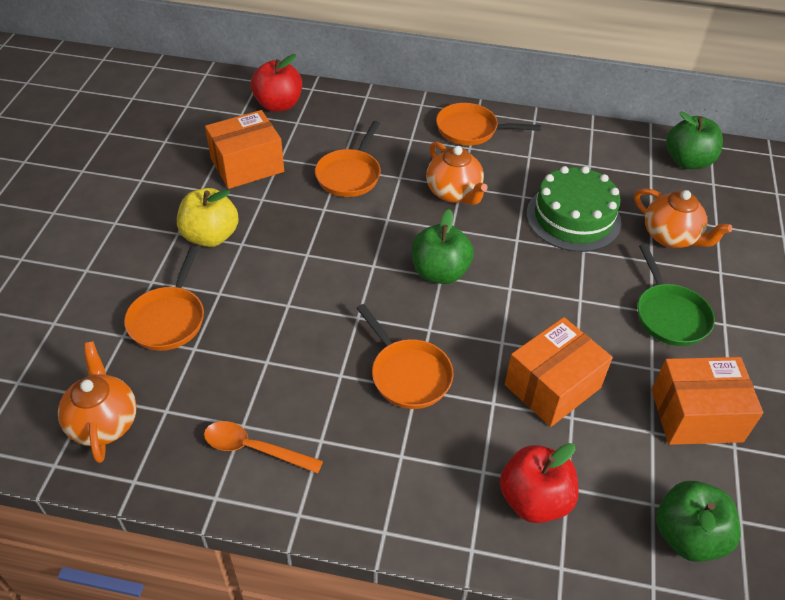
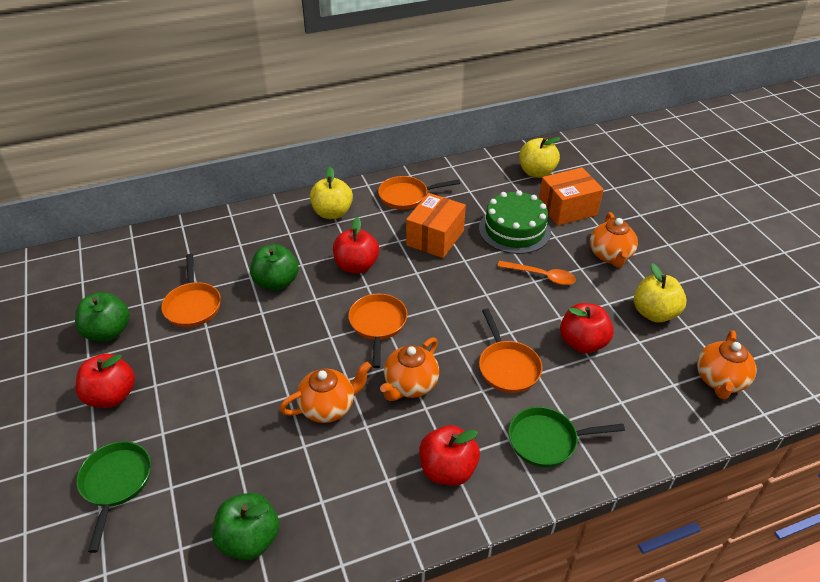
green pan: [637,244,715,346] = 1 -> [76,441,151,553] [508,407,625,467] = 2
orange box: [205,110,284,189] [505,317,613,427] [652,357,763,445] = 3 -> [406,193,466,258] [539,167,604,226] = 2
orange teapot: [58,341,137,463] [426,141,488,205] [634,188,732,248] = 3 -> [279,362,371,423] [380,337,439,401] [590,212,638,267] [697,330,757,399] = 4
red apple: [251,54,302,112] [500,443,579,523] = 2 -> [75,354,135,408] [333,217,379,273] [419,425,480,486] [560,303,614,353] = 4
yellow apple: [177,188,239,247] = 1 -> [310,167,353,219] [519,137,560,178] [634,263,687,323] = 3

